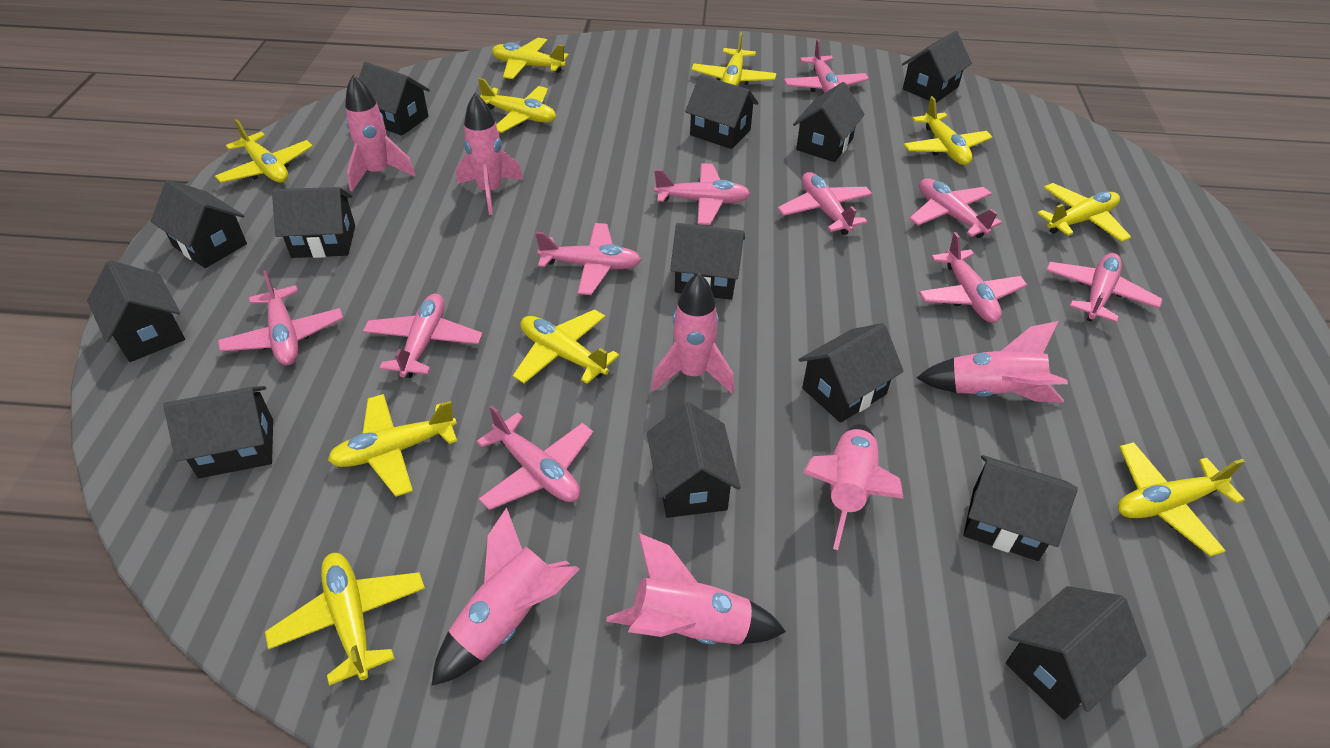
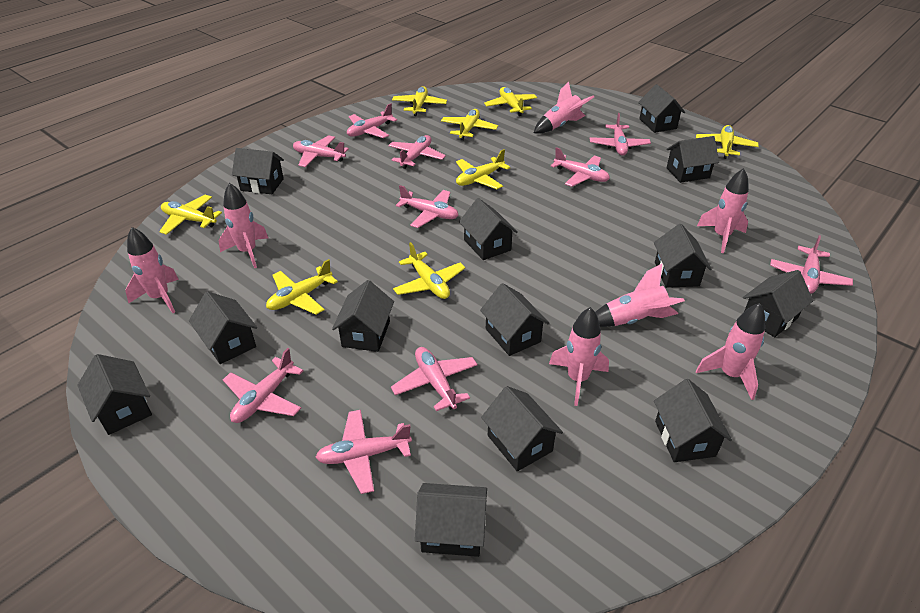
yellow plane: [215,119,313,183] [265,553,425,686] [328,394,457,497] [478,78,556,133] [492,38,569,79] [513,309,619,384] [692,32,776,86] [904,96,992,165] [1037,183,1131,242] [1118,442,1245,557] = 10 -> [159,195,222,235] [266,259,338,315] [392,86,447,116] [393,242,465,299] [441,109,498,141] [456,149,510,189] [484,87,537,116] [696,125,759,159] = 8

